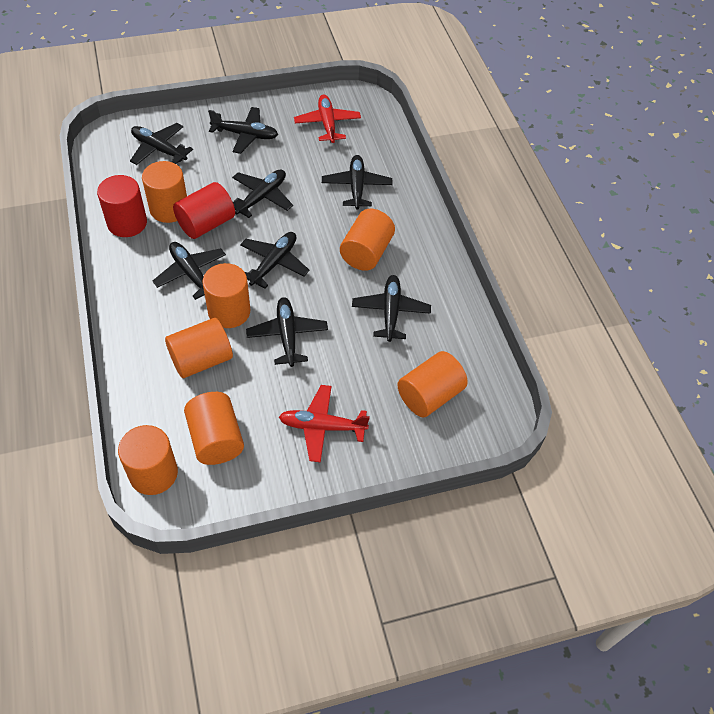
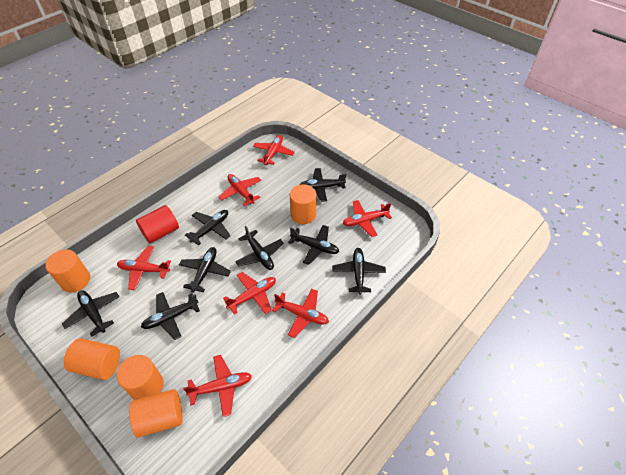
orange cylinder: [118,425,178,495] [142,161,187,223] [165,318,233,378] [184,392,244,465] [202,263,250,328] [340,209,395,271] [398,351,468,417] = 7 -> [45,249,90,292] [64,338,120,380] [117,355,164,400] [129,389,183,438] [290,184,316,224] = 5
red cylinder: [97,175,147,237] [173,182,235,239] = 2 -> [136,205,179,243] = 1
red plane: [279,385,370,462] [294,94,361,143] = 2 -> [117,246,171,290] [183,355,252,417] [218,174,261,206] [223,272,276,315] [253,135,295,165] [272,289,329,338] [343,200,392,237] = 7

